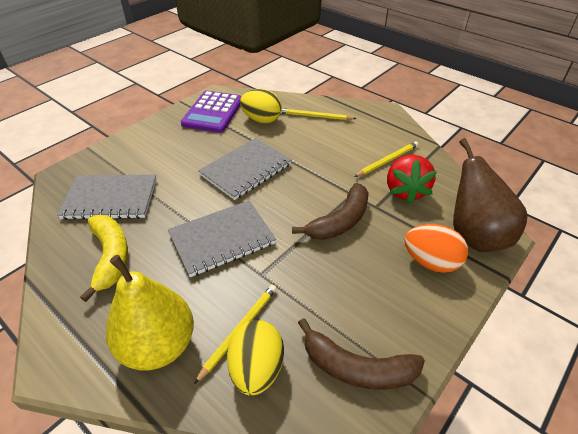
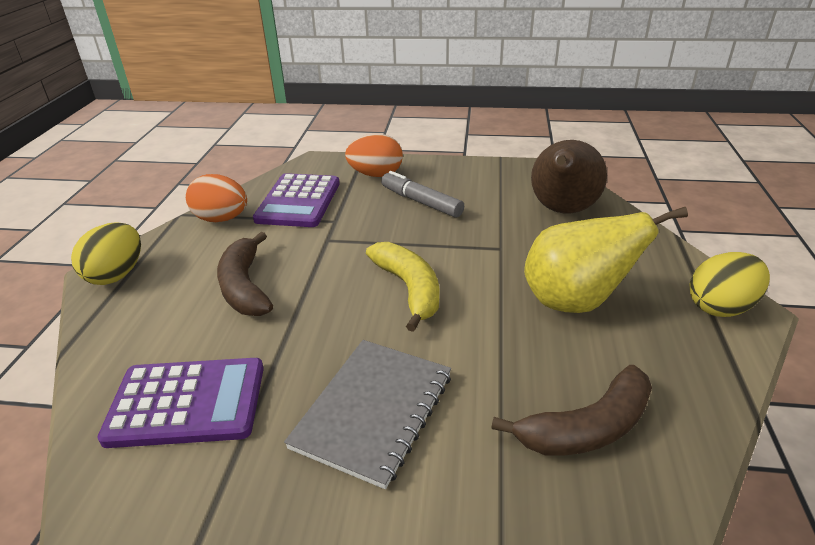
grey marker: none = 0 -> [381,171,464,218] = 1
grey notebook: [57,175,157,220] [168,200,276,277] [198,138,292,200] = 3 -> [284,340,451,489] = 1
orange egg: [405,224,468,273] = 1 -> [186,174,247,222] [345,134,403,177] = 2
purple calculator: [181,91,242,133] = 1 -> [97,358,264,448] [253,173,340,227] = 2
red strawberry: [387,155,437,204] = 1 -> none = 0
yellow pencil: [194,285,277,384] [281,108,356,120] [354,141,418,177] = 3 -> none = 0

